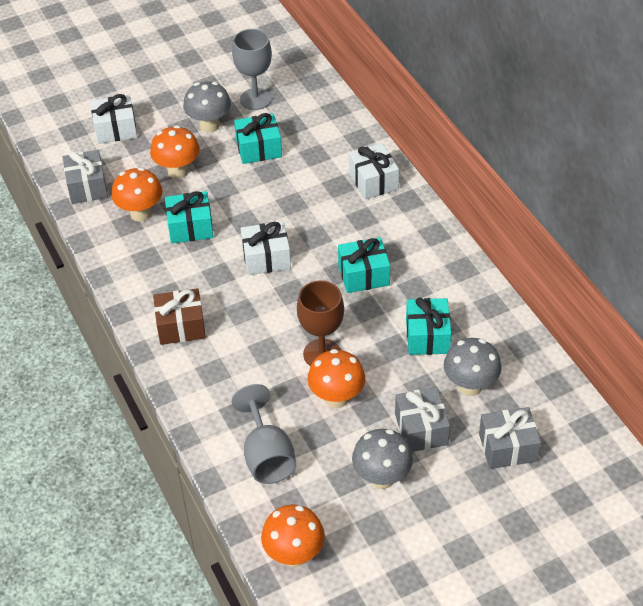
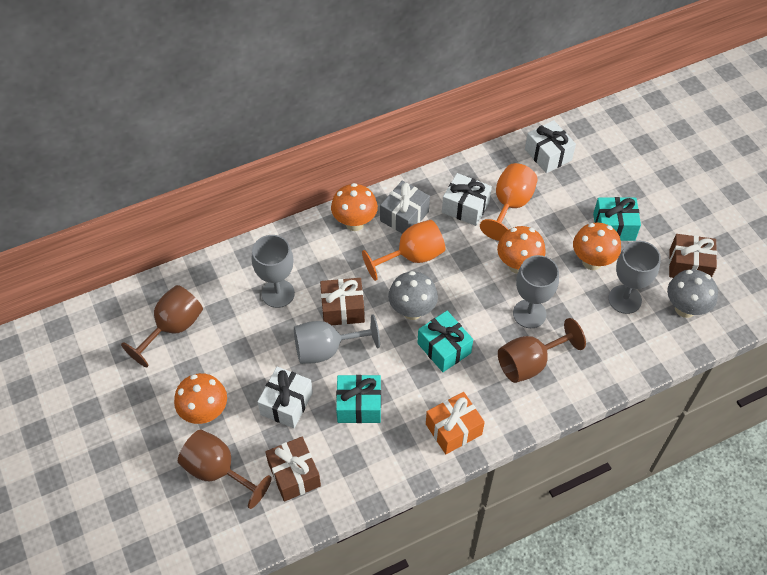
brown gift: [153,288,206,345] = 1 -> [265,437,321,502] [320,278,365,325] [669,234,717,278] = 3
brown goblet: [297,280,344,366] = 1 -> [121,285,203,367] [178,430,272,509] [498,318,586,383] = 3
grey gift: [63,150,108,204] [395,387,450,452] [479,407,541,469] = 3 -> [380,181,430,234] = 1
grey goblet: [231,384,296,484] [232,29,272,110] = 2 -> [252,235,295,308] [294,315,380,364] [513,255,559,328] [608,241,661,314] = 4
grey mushroom: [183,82,231,133] [352,429,413,489] [444,338,502,396] = 3 -> [388,271,438,320] [667,270,718,318] = 2
orange gift: none = 0 -> [426,392,485,454] = 1
orange goblet: none = 0 -> [362,220,445,281] [480,163,538,241] = 2
turquoise gift: [165,191,213,243] [234,113,282,164] [338,237,390,293] [406,297,451,355] = 4 -> [336,375,381,423] [417,311,473,372] [593,197,641,241] = 3

